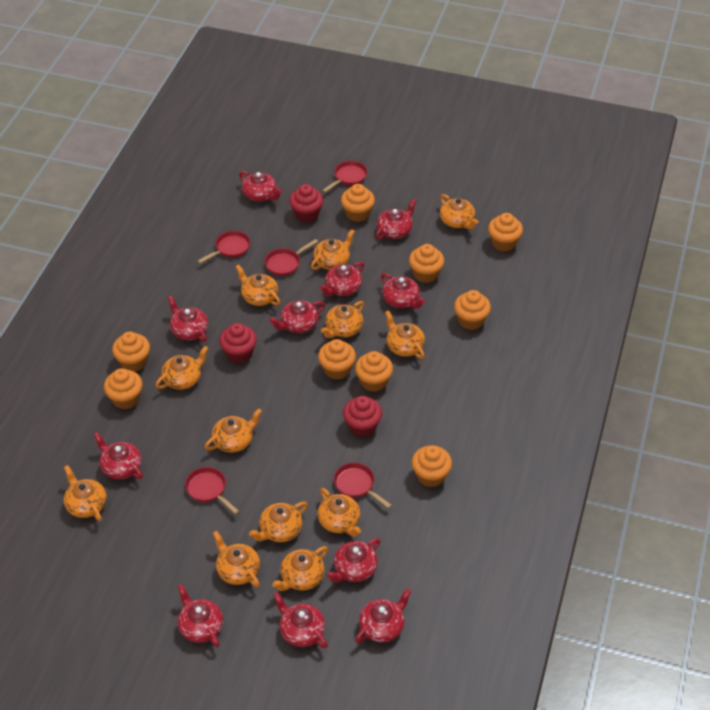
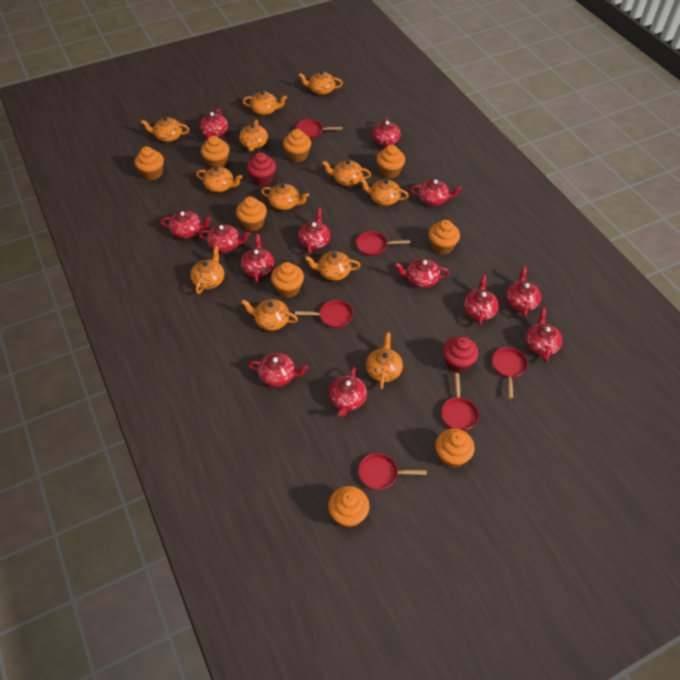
red cupcake: [219,323,257,363] [289,184,323,223] [343,396,382,437] = 3 -> [247,152,276,186] [443,336,478,373] = 2
red pan: [185,467,239,514] [198,231,250,263] [265,239,318,276] [322,161,367,192] [334,463,392,508] = 5 -> [295,119,343,139] [295,300,353,328] [356,231,410,256] [358,453,427,490] [441,373,479,431] [492,347,528,399] = 6
red teapot: [94,432,143,479] [168,296,208,342] [177,584,223,647] [239,171,282,202] [269,300,325,333] [273,592,328,648] [319,262,364,296] [327,538,381,583] [355,588,412,643] [376,199,416,239] [381,273,425,309] = 11 -> [160,211,211,238] [198,224,250,252] [200,109,228,139] [241,234,274,283] [248,353,308,387] [298,208,330,254] [329,367,367,417] [372,117,401,148] [394,258,450,288] [410,179,462,206] [464,275,499,326] [506,266,541,317] [525,308,562,363] = 13

